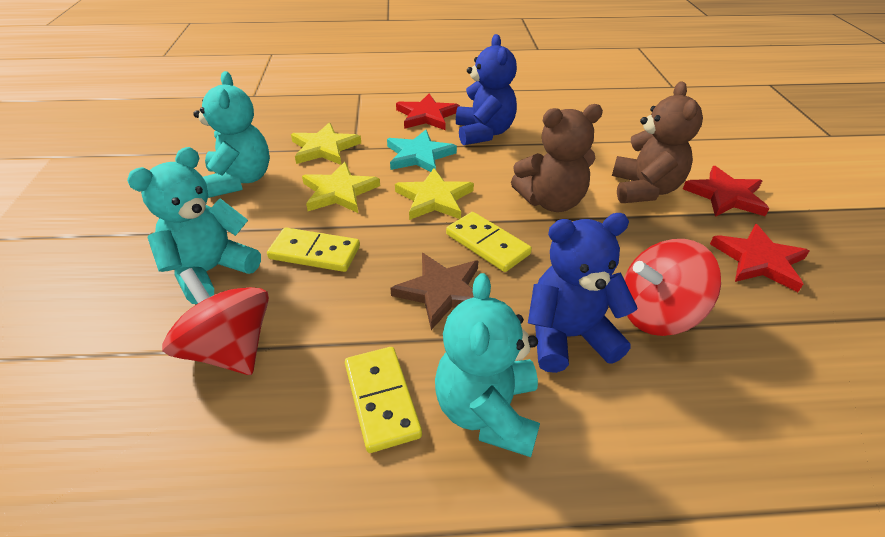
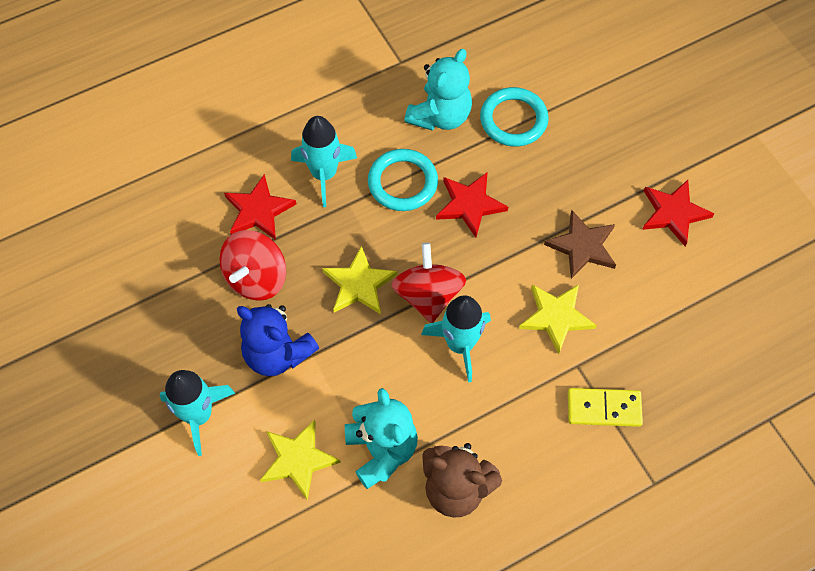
blue teddy bear: [456,34,517,145] [528,213,638,373] = 2 -> [237,304,319,376] = 1
brown teddy bear: [511,104,603,212] [612,81,703,203] = 2 -> [422,443,502,518] = 1
turquoise ring: none = 0 -> [368,149,438,211] [480,87,549,147] = 2
turquoise rocket: none = 0 -> [160,370,235,456] [291,116,357,207] [421,295,491,383] = 3
turquoise star: [387,130,457,172] = 1 -> none = 0
turquoise teddy bear: [127,147,261,304] [193,71,270,198] [435,273,540,457] = 3 -> [345,388,418,489] [404,49,472,131] = 2
yellow domino: [267,228,360,272] [345,347,422,453] [446,212,532,272] = 3 -> [568,388,643,427] = 1

